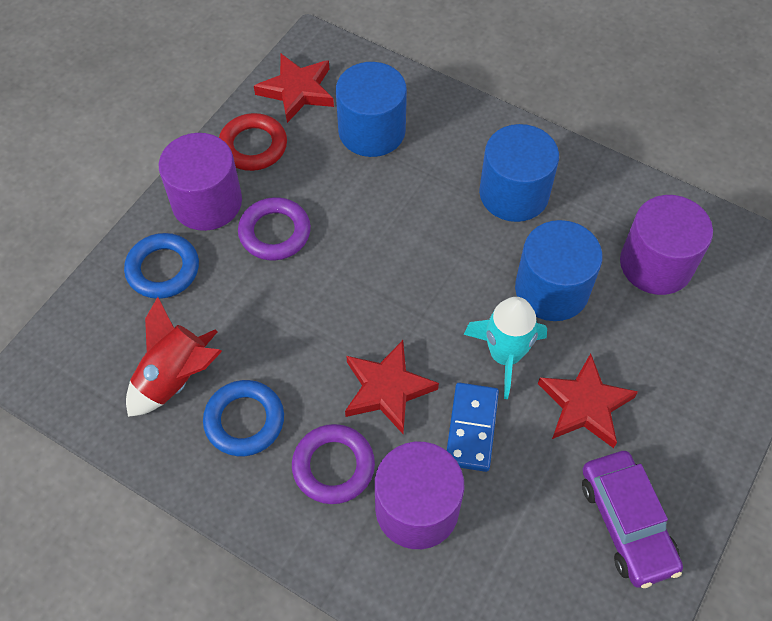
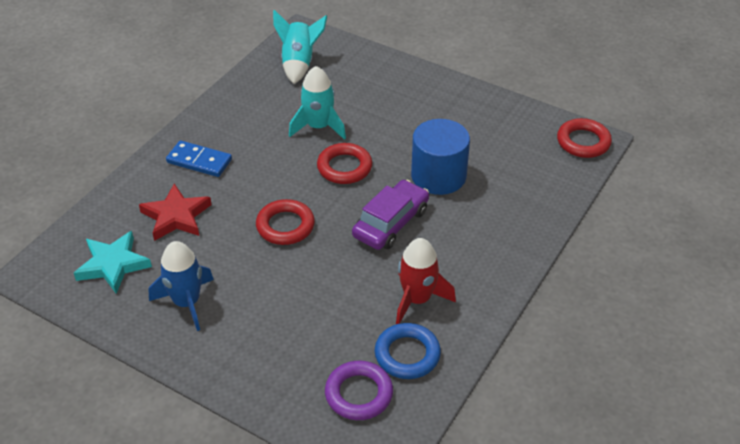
blue cylinder: [336,62,407,157] [479,124,559,222] [515,220,603,321] = 3 -> [411,119,470,195] = 1
blue ring: [124,233,199,299] [203,380,284,456] = 2 -> [375,323,441,379] = 1
blue rocket: none = 0 -> [149,241,214,331] = 1
purple cylinder: [159,133,242,231] [375,442,464,549] [620,195,713,295] = 3 -> none = 0
purple ring: [238,197,311,260] [292,424,375,504] = 2 -> [325,361,393,420] = 1
red ring: [219,113,287,171] = 1 -> [256,199,315,245] [317,143,372,184] [557,118,612,158] = 3
red star: [254,54,334,123] [345,340,439,434] [538,353,638,448] = 3 -> [139,184,212,241] = 1
turquoise rocket: [464,297,547,399] = 1 -> [273,10,327,84] [289,66,346,140] = 2
turquoise star: none = 0 -> [74,231,152,294] = 1

